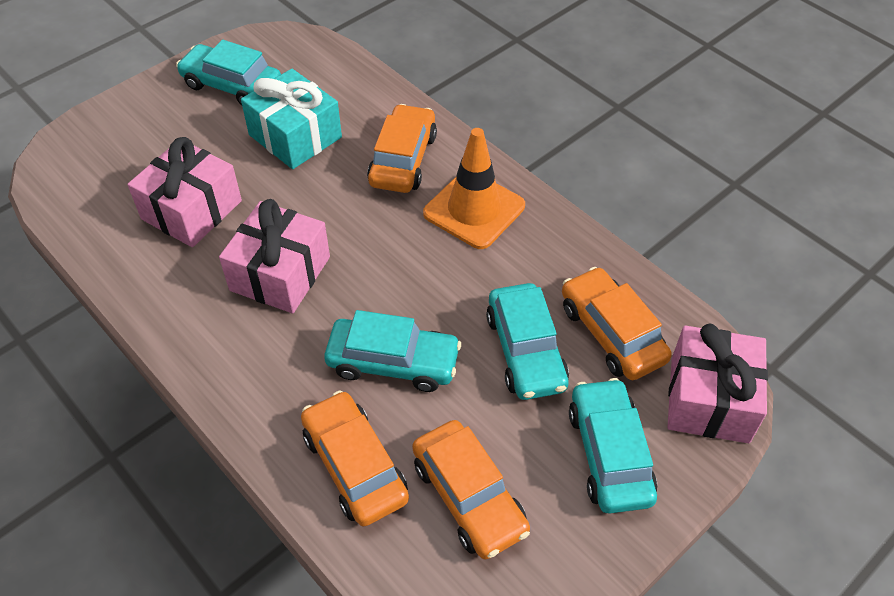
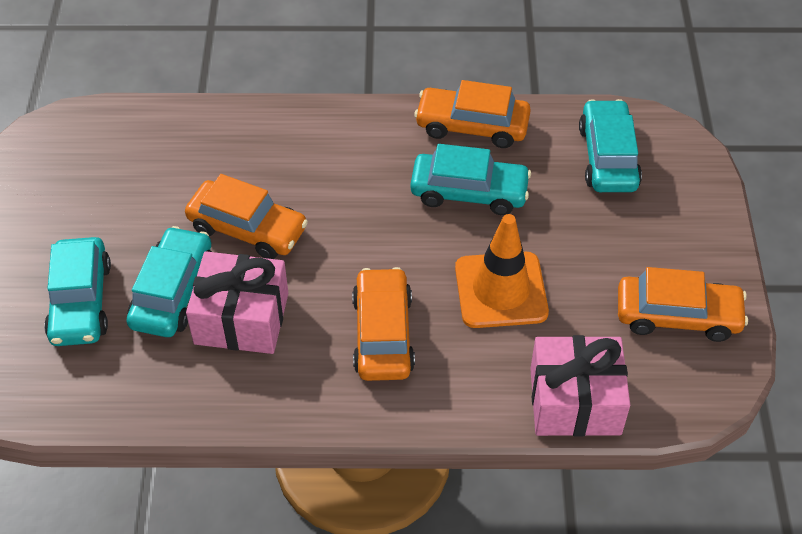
pink gift: [127,137,242,247] [219,199,330,313] [668,323,768,443] = 3 -> [186,251,288,354] [530,335,630,437] = 2
turquoise gift: [241,69,342,169] = 1 -> none = 0

